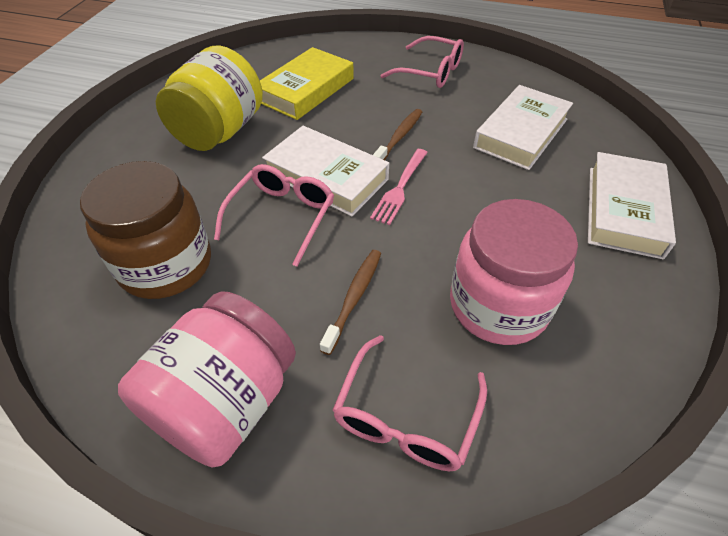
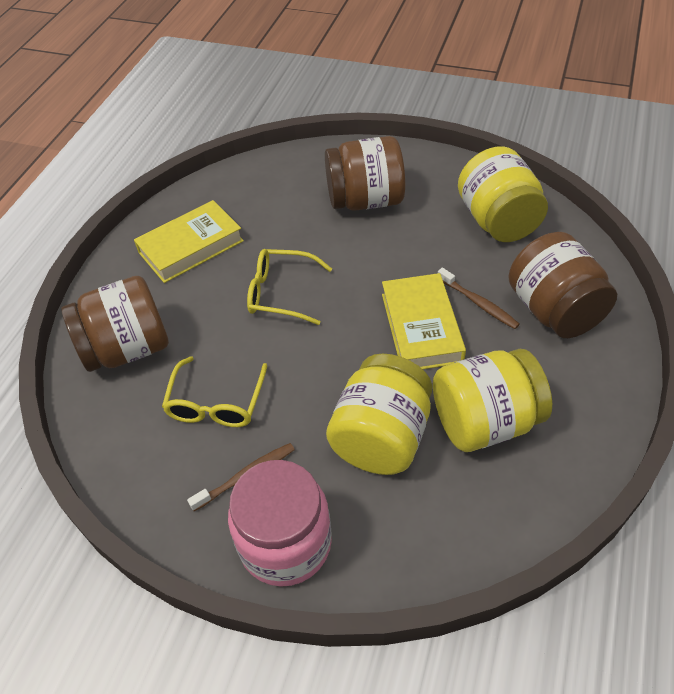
brown jar: [80,161,211,299] = 1 -> [62,276,169,372] [325,136,405,211] [509,232,617,338] = 3
pink fork: [370,149,428,225] = 1 -> none = 0
pink glasses: [214,164,334,267] [333,335,487,471] [380,36,464,88] = 3 -> none = 0
pink jar: [118,291,296,468] [450,199,578,345] = 2 -> [228,460,332,587] = 1
white book: [262,126,389,217] [473,85,573,170] [588,152,676,259] = 3 -> none = 0
yellow book: [260,47,354,120] = 1 -> [134,200,244,283] [382,273,466,369] = 2
yellow glasses: none = 0 -> [162,356,268,427] [247,249,332,325] = 2
yellow jar: [156,45,263,151] = 1 -> [326,354,432,475] [433,349,552,452] [458,146,548,242] = 3

